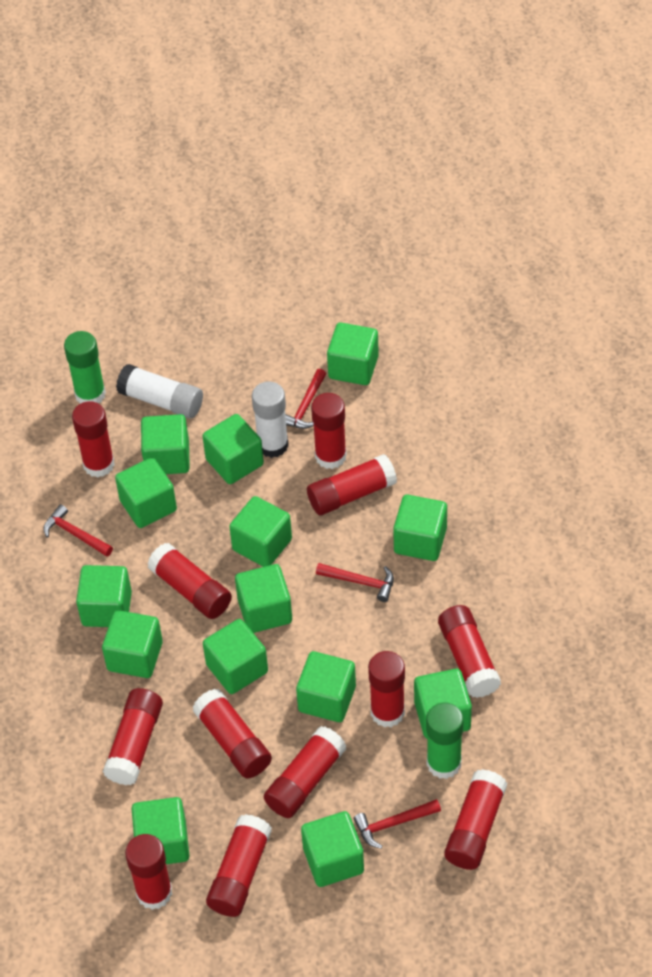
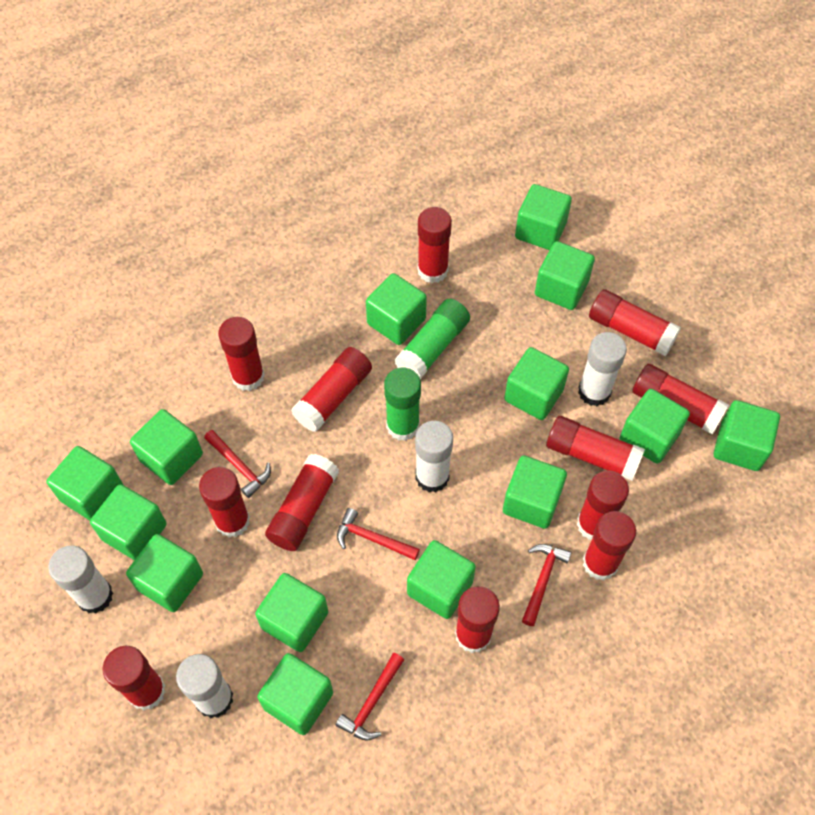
white glue stick: [116,364,203,419] [252,382,289,458] = 2 -> [48,546,113,614] [176,654,233,718] [415,421,453,492] [578,332,627,406] = 4

